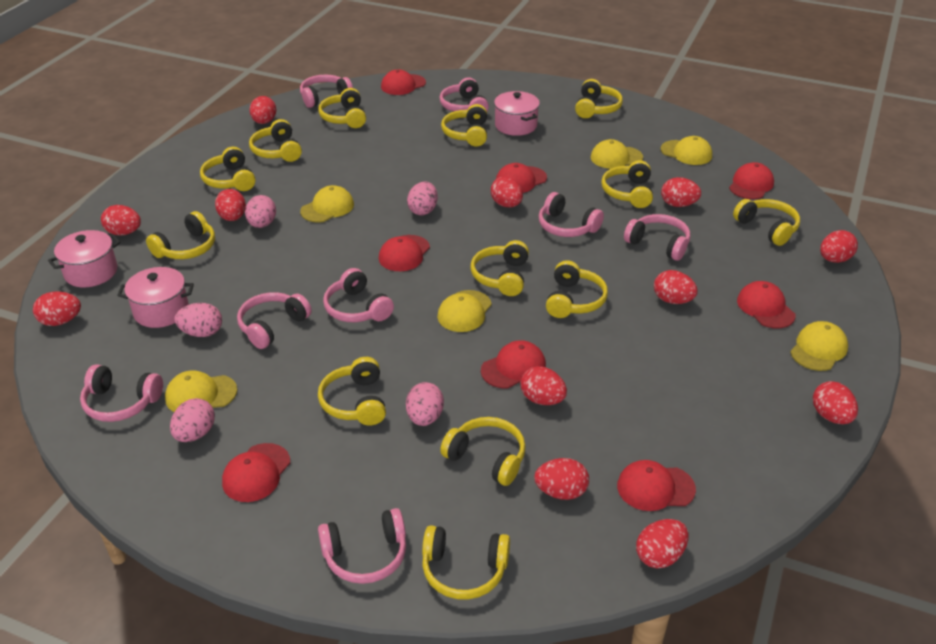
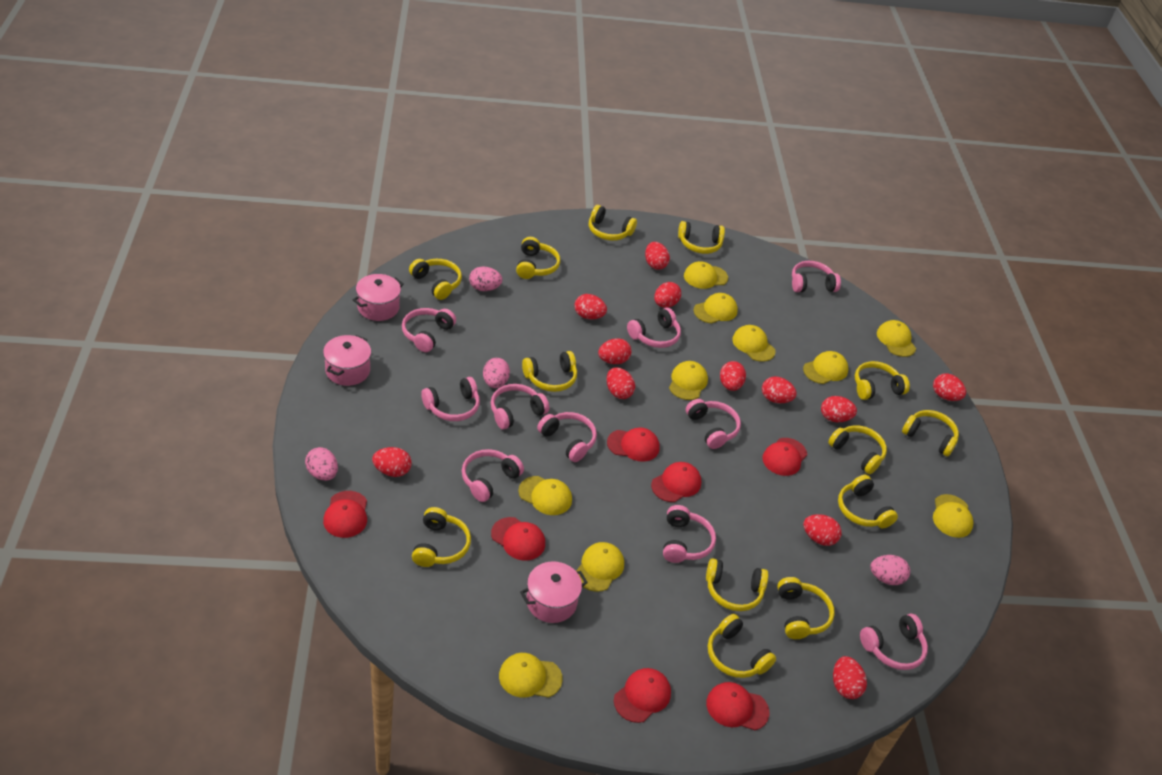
pink egg: [170,398,215,442] [175,303,222,337] [245,195,276,228] [406,382,444,426] [407,181,438,215] = 5 -> [305,447,338,481] [469,267,502,291] [483,358,510,388] [870,555,910,585] = 4
pink headphones: [80,364,163,422] [237,292,312,349] [300,75,353,108] [318,508,406,584] [323,268,394,322] [440,77,489,111] [539,192,604,237] [624,214,691,261] = 8 -> [402,308,456,352] [421,377,480,421] [462,449,524,502] [491,384,549,429] [537,412,597,462] [627,308,681,348] [663,505,716,563] [686,399,741,449] [792,261,841,292] [860,614,928,670] = 10
red cap: [222,443,290,502] [379,235,430,271] [381,70,426,95] [481,340,546,389] [496,163,547,193] [617,460,696,511] [729,162,774,199] [737,281,796,328] = 8 -> [323,491,367,538] [491,517,545,561] [607,428,660,462] [614,668,671,723] [651,462,701,502] [706,682,769,730] [762,438,807,476] = 7
yellow cap: [165,370,237,412] [300,185,354,223] [437,290,492,332] [591,139,643,169] [661,136,712,165] [790,321,848,371] = 6 -> [499,653,563,698] [518,476,572,515] [576,542,624,592] [669,361,708,400] [684,261,728,289] [694,293,738,324] [732,325,776,362] [803,351,848,384] [877,320,916,357] [933,494,973,538] = 10

